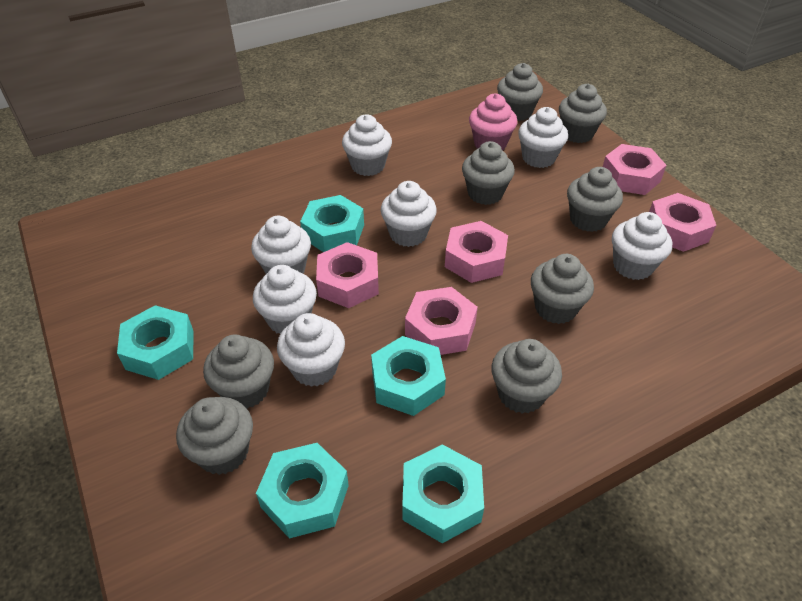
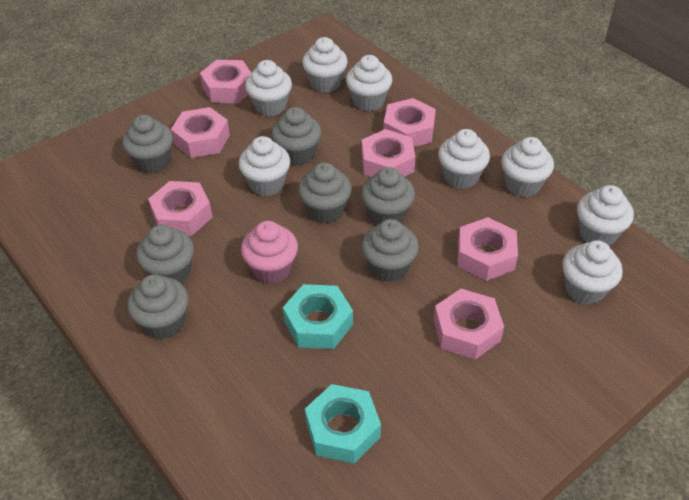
grey cupcake: [176,397,253,475] [203,334,274,409] [462,141,515,205] [491,339,562,414] [497,63,543,121] [531,254,594,324] [559,84,607,143] [567,167,623,232] = 8 -> [122,115,173,174] [127,274,189,339] [136,225,194,283] [271,107,321,166] [298,162,352,223] [361,167,415,225] [362,219,419,282] = 7
pink nut: [316,242,379,308] [405,287,478,355] [445,221,508,283] [603,144,667,195] [649,193,717,252] = 5 -> [148,181,212,236] [171,107,230,158] [200,60,252,103] [362,129,415,177] [383,98,436,147] [434,289,504,360] [458,217,518,281] = 7
turquoise nut: [117,305,194,380] [256,443,349,539] [300,195,364,252] [371,336,446,416] [402,444,484,543] = 5 -> [283,284,353,349] [305,384,381,464] = 2
white cupcake: [251,216,311,274] [253,265,317,334] [277,313,345,387] [342,114,392,176] [381,181,437,247] [518,107,568,168] [612,212,672,280] = 7 -> [239,136,290,196] [245,60,292,116] [302,37,348,93] [346,55,393,111] [438,129,490,189] [501,137,554,197] [562,240,623,305] [577,185,634,246] = 8

